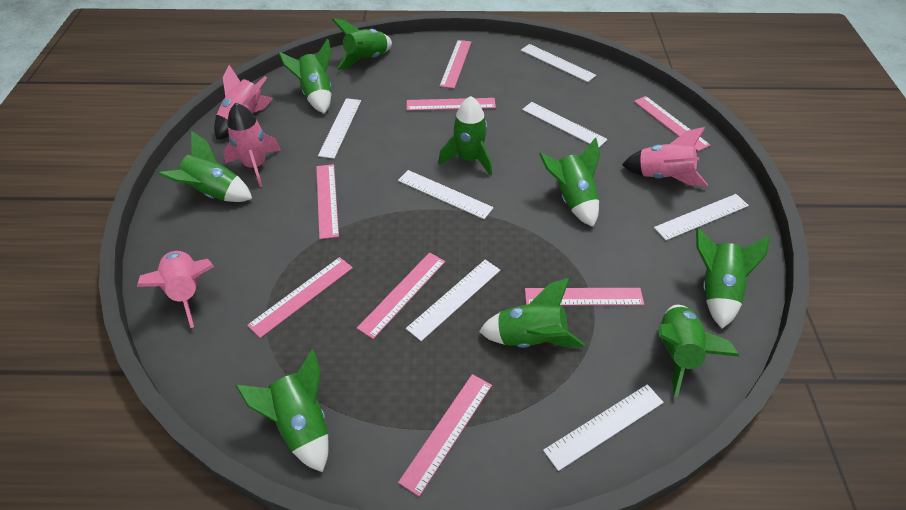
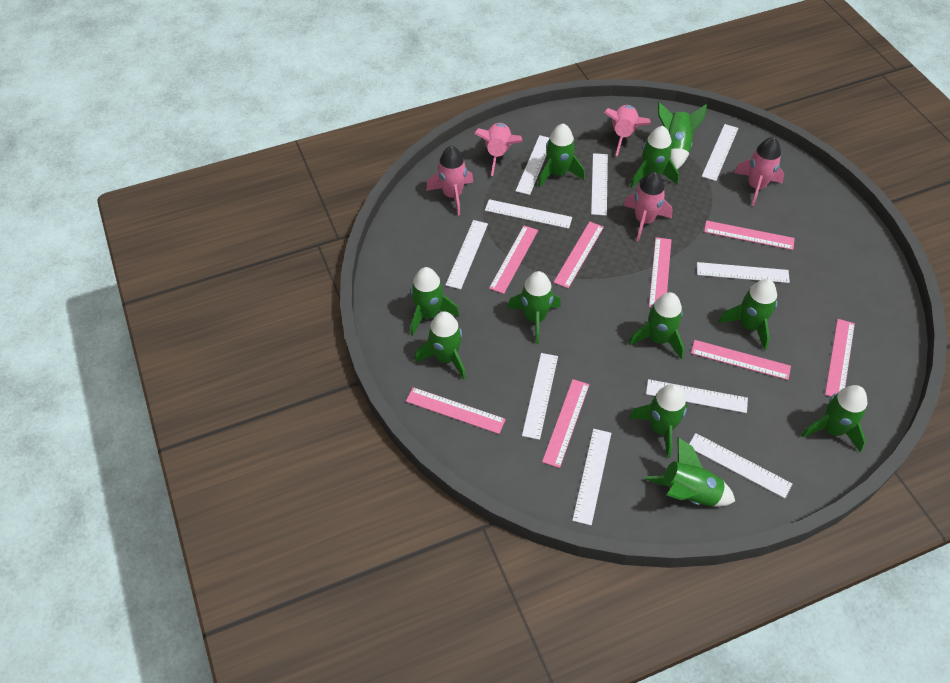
green rocket: [158,131,252,202] [236,349,329,472] [278,39,331,114] [332,18,392,70] [438,96,492,176] [479,278,585,348] [539,137,600,227] [658,305,739,397] [696,228,770,329] = 9 -> [410,267,459,336] [414,311,466,379] [507,271,561,344] [538,123,585,188] [628,292,684,359] [629,384,687,458] [630,126,679,188] [644,437,735,507] [658,102,707,169] [718,279,777,350] [801,385,867,452] = 11
pink rocket: [137,251,214,328] [214,65,273,140] [223,103,281,187] [622,127,708,186] = 4 -> [426,146,473,216] [474,123,523,176] [604,105,651,156] [623,172,673,242] [734,137,784,206] = 5
white ruler: [318,98,361,159] [398,170,494,219] [406,260,500,341] [521,44,596,82] [522,102,607,147] [543,384,664,471] [654,194,749,240] = 7 -> [446,220,488,289] [485,199,572,229] [516,135,549,195] [522,353,558,440] [572,429,611,525] [591,153,608,216] [646,379,748,413] [689,433,792,498] [697,262,790,283] [702,124,738,181] = 10

